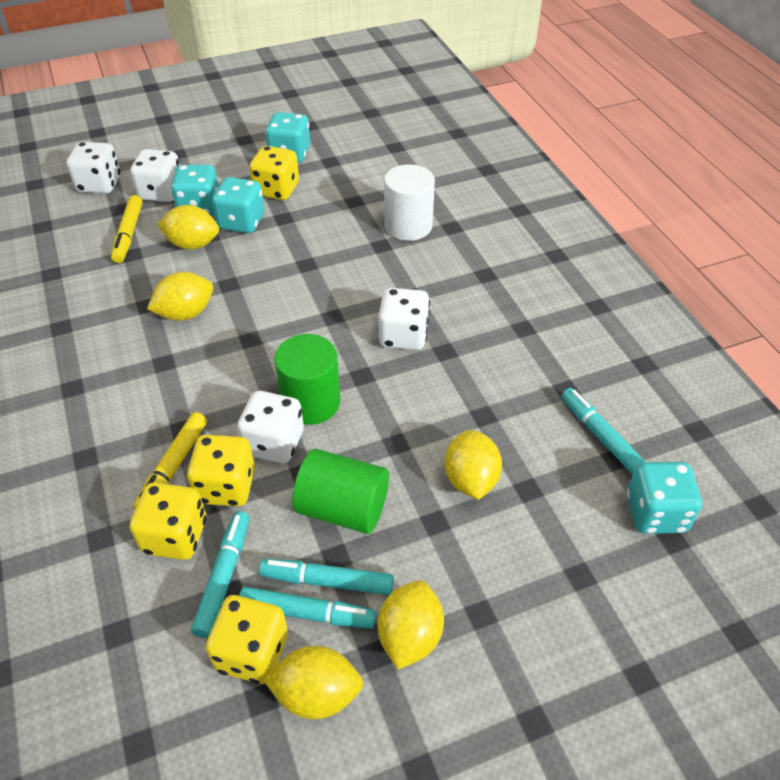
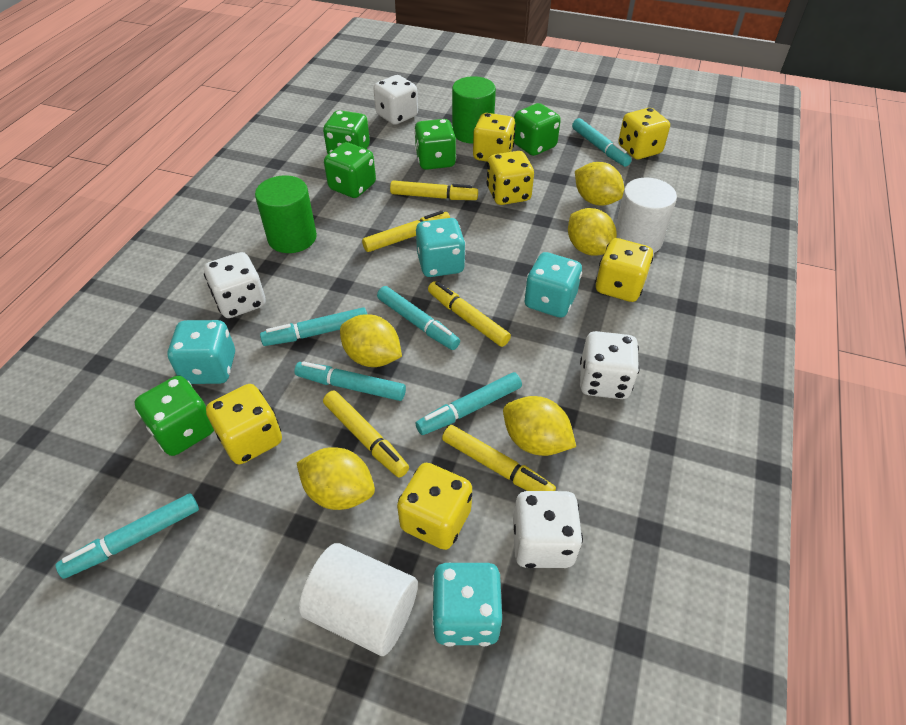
green dice: none = 0 -> [134,376,214,456] [323,110,370,154] [324,142,376,198] [414,119,456,170] [514,103,561,156] = 5
turquoise marker: [191,511,250,638] [239,587,376,629] [259,559,394,595] [561,388,646,475] = 4 -> [55,493,199,579] [260,307,367,346] [294,361,406,401] [377,286,460,350] [416,372,522,435] [572,118,632,167] = 6
white cylinder: [384,164,435,241] = 1 -> [299,543,418,656] [615,177,677,253] = 2
yellow dice: [130,482,207,560] [187,435,255,506] [205,595,288,684] [249,146,299,200] = 4 -> [206,384,282,464] [397,463,472,550] [473,113,516,162] [487,151,534,205] [595,238,654,302] [618,108,670,159] = 6
yellow marker: [111,195,143,263] [133,412,207,510] = 2 -> [323,391,409,478] [362,211,450,252] [390,180,478,200] [428,281,511,347] [442,425,556,491] = 5

